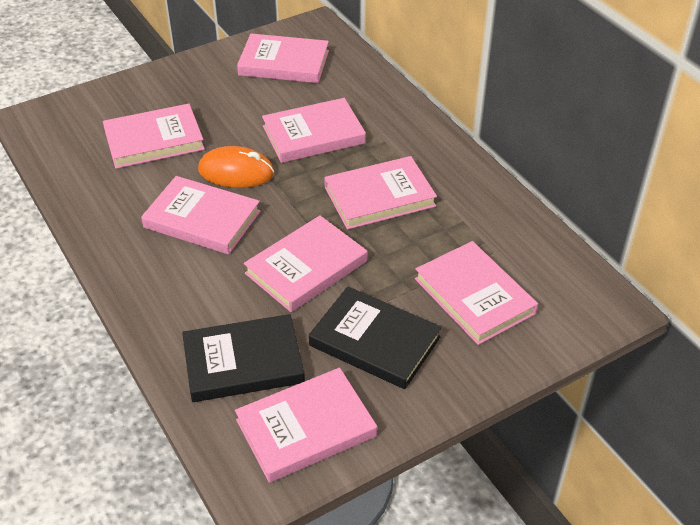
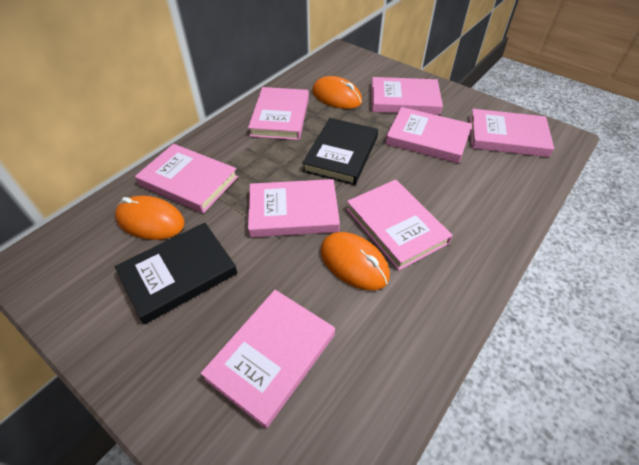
orange mouse: [198,146,274,188] = 1 -> [115,195,185,240] [312,76,362,109] [320,232,390,290] = 3

